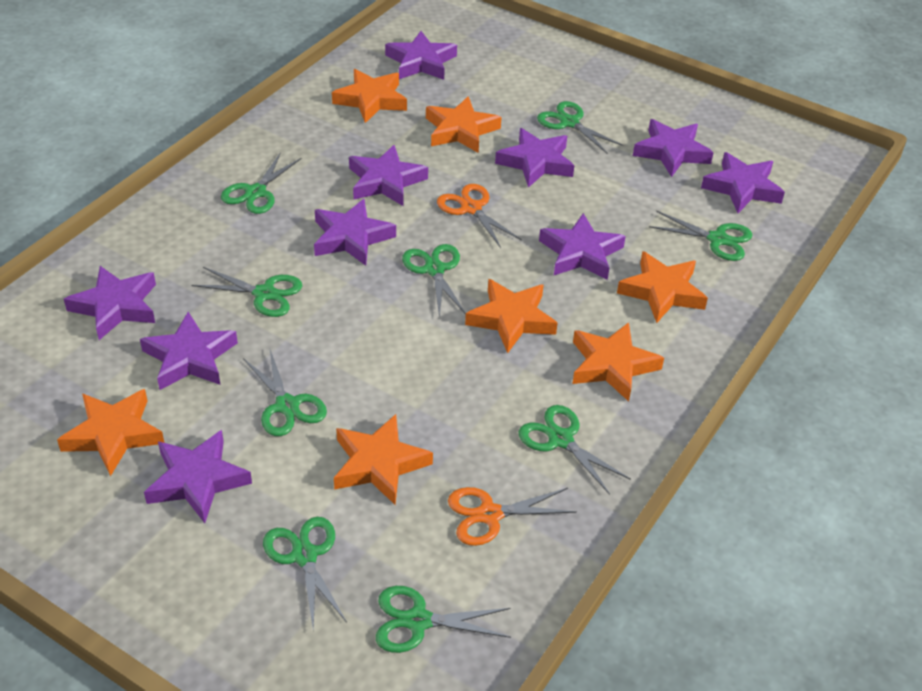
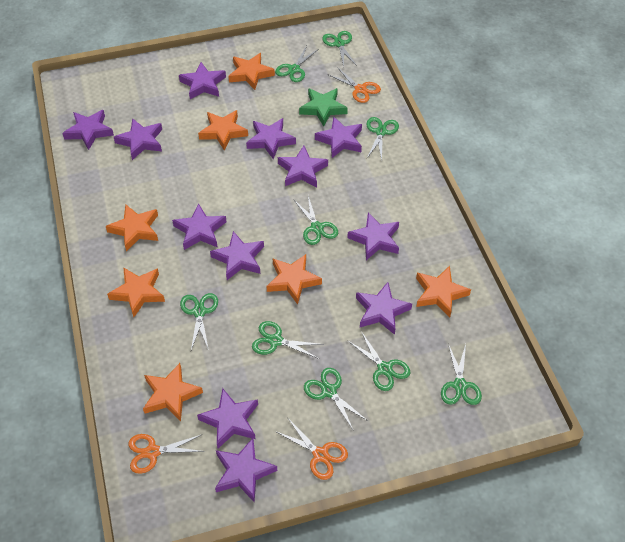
green star: none = 0 -> [299,88,348,126] = 1
orange scissors: [437,184,522,248] [448,487,577,546] = 2 -> [129,434,205,474] [275,417,348,480] [329,67,381,103] = 3
purple star: [64,266,156,340] [140,312,238,390] [144,430,252,523] [314,199,396,266] [349,145,428,206] [385,31,457,80] [495,128,574,188] [539,213,626,280] [633,119,714,177] [701,152,785,213] = 10 -> [62,110,114,150] [114,118,162,160] [172,204,227,250] [179,62,226,99] [197,388,258,449] [210,231,264,280] [215,438,277,503] [246,118,296,159] [278,146,328,188] [315,117,362,158] [347,213,399,260] [356,282,412,335] = 12

